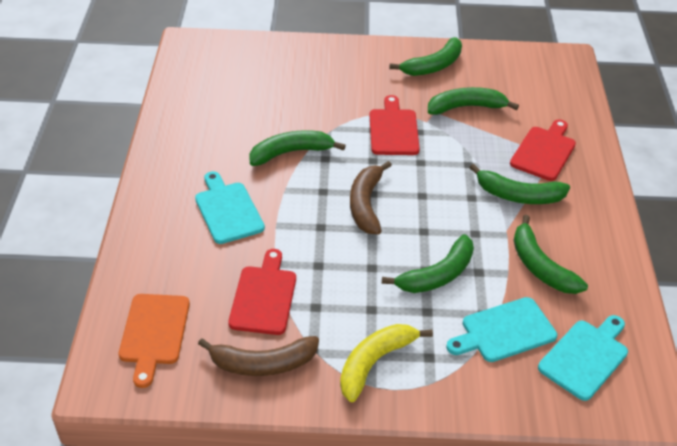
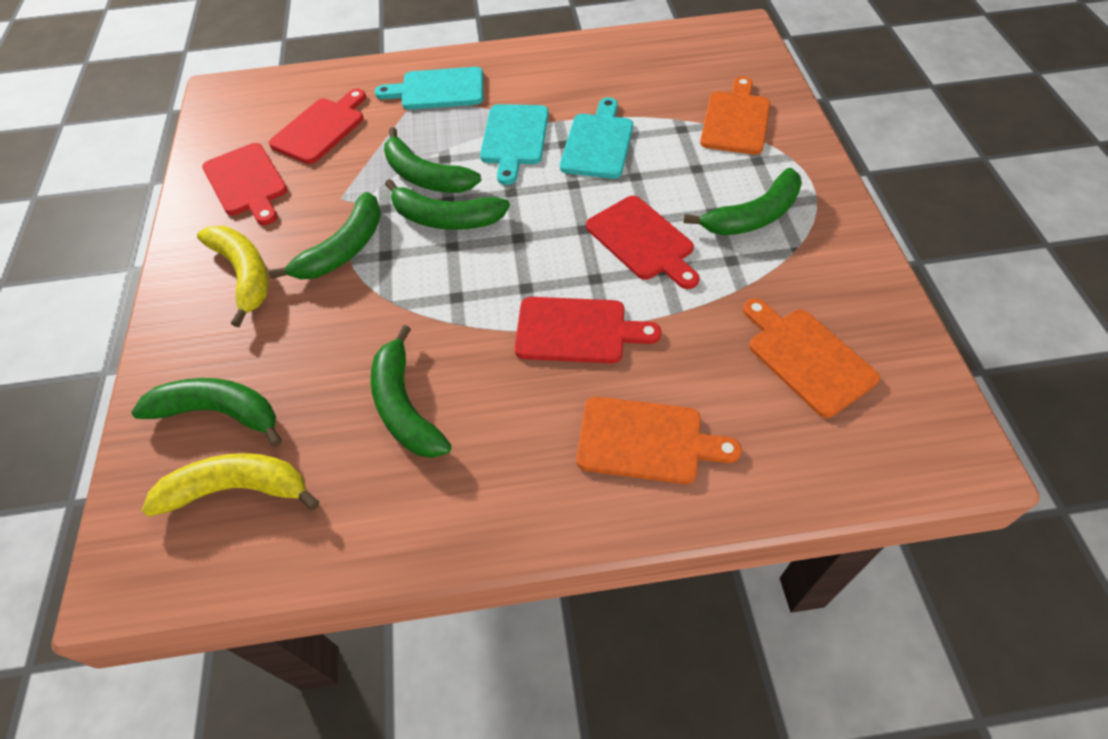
brown banana: [198,336,319,376] [350,161,392,235] = 2 -> none = 0
orange cutting board: [119,294,190,388] = 1 -> [577,397,742,484] [700,76,770,155] [743,298,880,418] = 3
red cutting board: [228,249,296,335] [370,95,420,155] [510,119,576,181] = 3 -> [202,143,287,225] [269,89,366,164] [514,297,661,364] [586,196,700,289] = 4
yellow banana: [340,324,433,403] = 1 -> [142,453,320,517] [197,226,268,327] = 2

